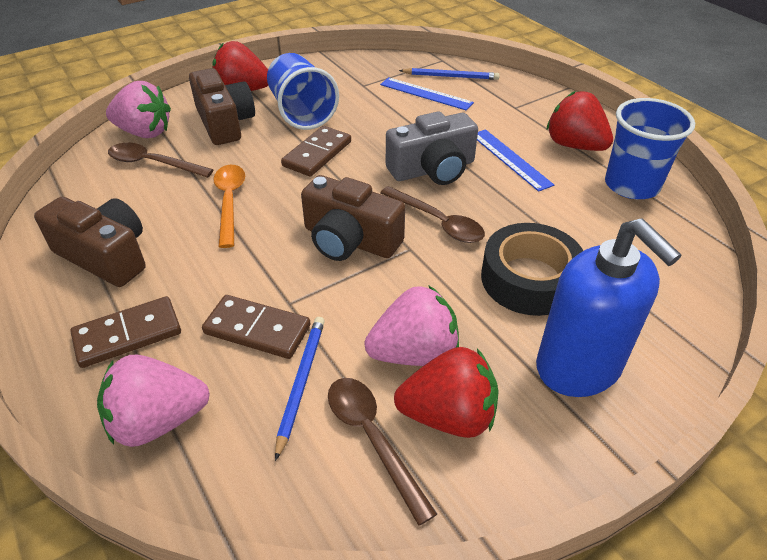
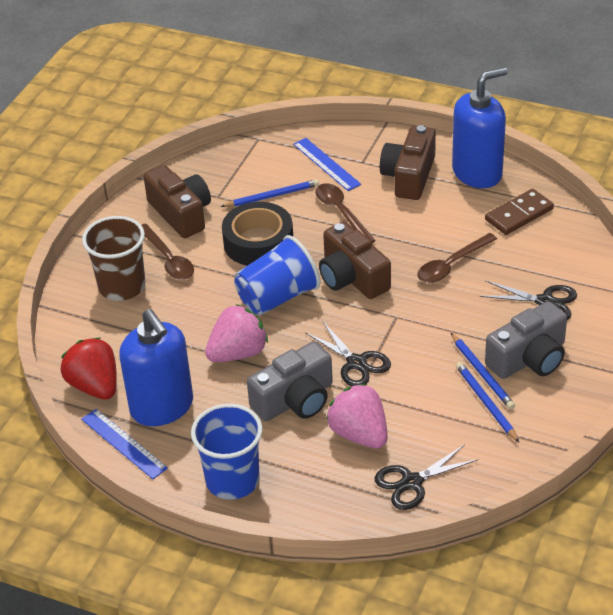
black scissors: none = 0 -> [305,322,391,386] [374,444,479,510] [480,280,577,320] = 3
blue pencil: [275,317,325,461] [399,68,500,80] = 2 -> [220,179,319,207] [451,333,515,410] [456,362,519,442] = 3
blue soap dispenser: [536,218,681,397] = 1 -> [119,309,193,426] [452,67,508,188] = 2
brown cup: none = 0 -> [82,216,145,301] = 1
brown domino: [70,296,181,368] [202,295,311,359] [281,126,351,177] = 3 -> [485,189,554,235] = 1
grey camera: [386,112,478,185] = 1 -> [247,341,333,421] [485,301,567,379] = 2
orange spoon: [214,165,245,248] = 1 -> none = 0
pink strawberry: [97,355,210,447] [106,81,171,138] [364,285,459,366] = 3 -> [205,304,268,362] [326,384,387,449] = 2
red strawberry: [212,41,268,91] [394,347,498,438] [547,91,613,151] = 3 -> [61,337,117,399] = 1

